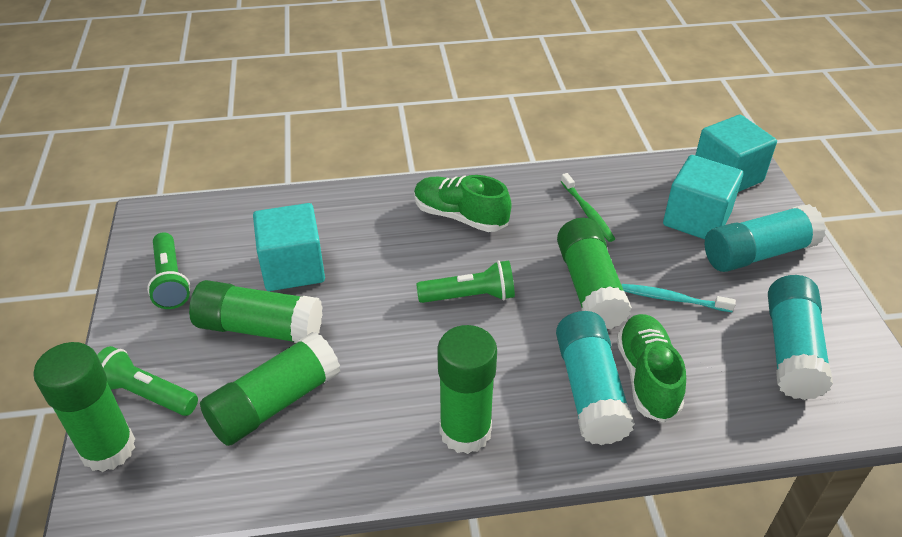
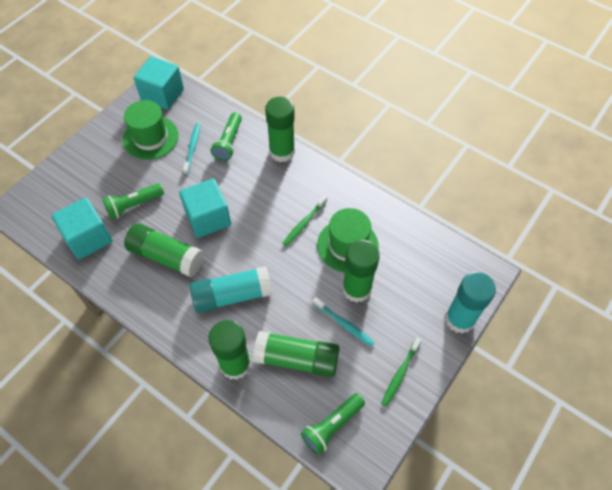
green hat: none = 0 -> [123,100,179,160] [317,208,379,273] = 2
green shoe: [414,175,512,232] [617,314,686,423] = 2 -> none = 0
green toothbrush: [561,173,615,242] = 1 -> [282,195,327,246] [381,337,421,407] = 2
turquoise glue stick: [556,311,635,445] [705,204,826,272] [768,275,833,400] = 3 -> [190,266,273,313] [445,272,496,333] = 2
turquoise toothbrush: [622,284,736,312] = 1 -> [183,123,200,175] [313,297,375,347] = 2

